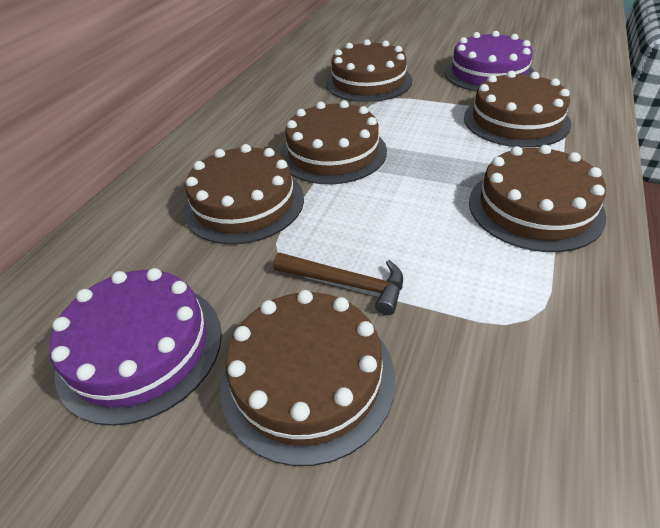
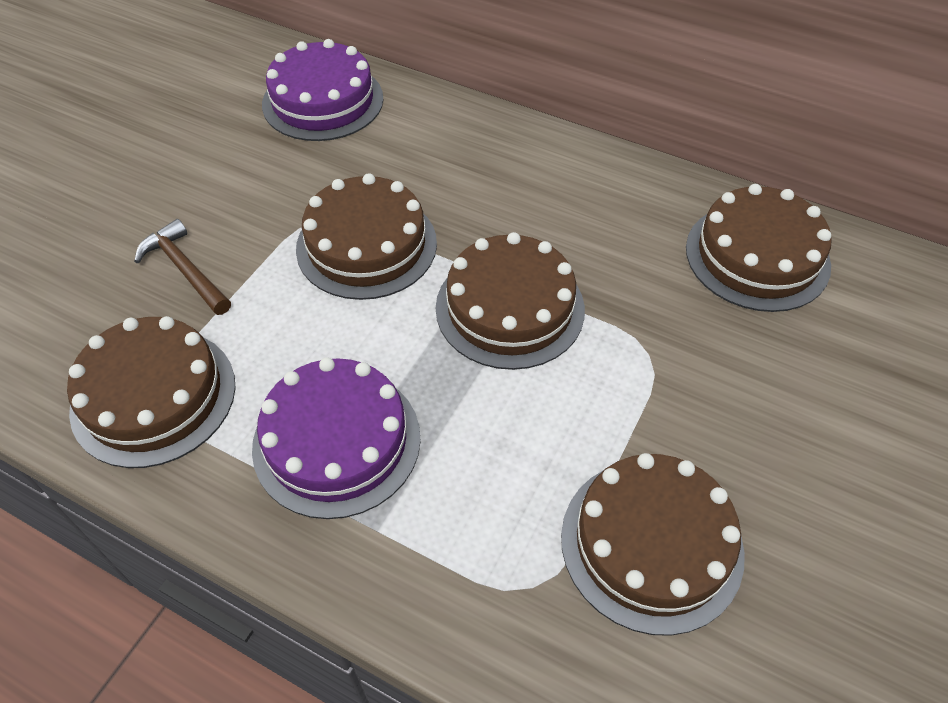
brown cake: [183,144,304,245] [221,290,396,466] [280,100,387,184] [326,39,412,102] [464,71,572,148] [469,145,606,252] = 6 -> [67,316,235,468] [296,173,437,300] [436,232,585,370] [561,453,745,636] [686,184,832,312] = 5

